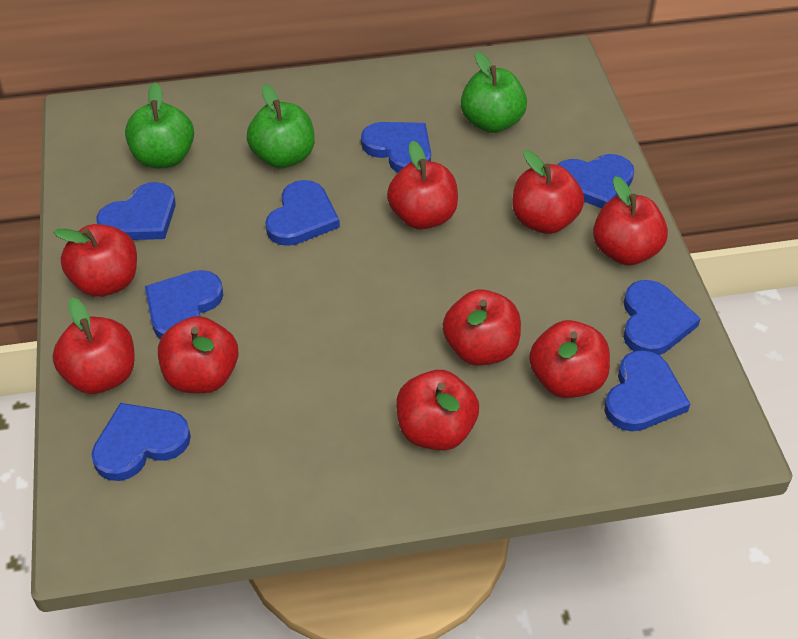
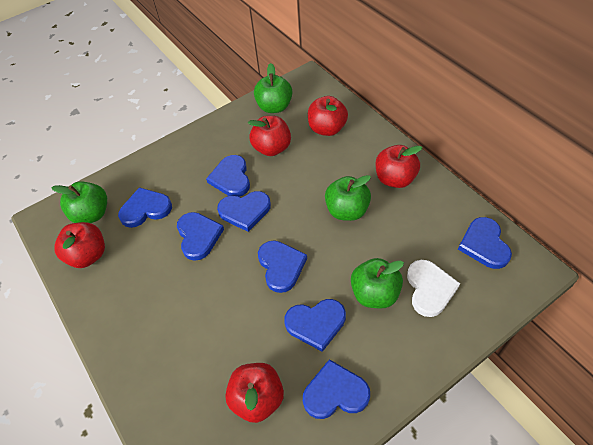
green apple: [125,82,194,168] [247,84,315,168] [461,52,527,133] = 3 -> [51,181,107,223] [254,63,293,113] [325,175,371,221] [351,258,404,309] = 4
red apple: [52,298,135,394] [54,224,137,297] [158,316,238,393] [387,141,458,230] [396,370,479,450] [443,289,521,366] [512,150,584,234] [529,320,610,398] [593,176,668,266] = 9 -> [54,222,105,268] [225,363,284,423] [248,116,291,156] [308,96,348,136] [376,145,423,188] = 5
white heart: none = 0 -> [407,260,460,317] = 1

